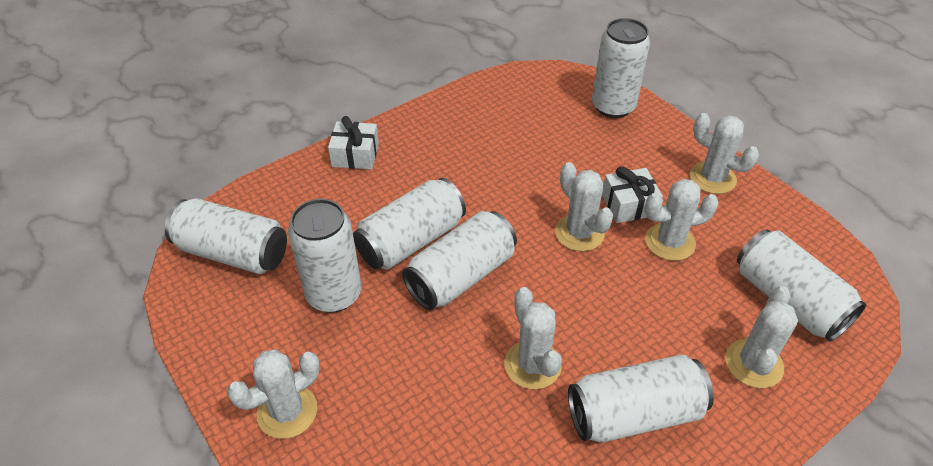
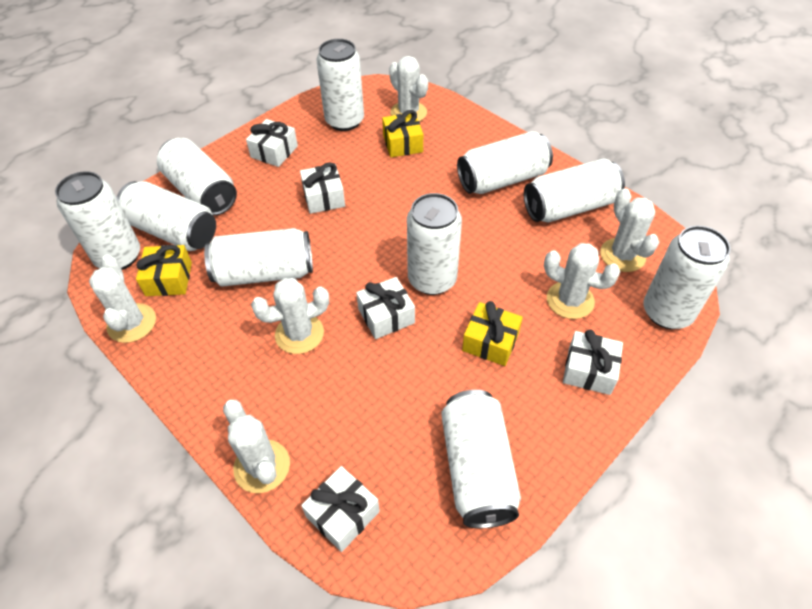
white can: [165,198,287,274] [288,199,361,313] [353,178,466,270] [402,211,517,310] [568,354,714,443] [592,18,650,118] [737,229,866,342] = 7 -> [55,171,140,270] [116,181,216,251] [157,138,237,216] [204,228,313,287] [317,39,364,131] [407,193,462,295] [441,390,521,528] [457,131,553,194] [524,159,625,223] [643,226,731,329] = 10
white gift: [328,116,379,169] [602,166,663,223] = 2 -> [246,119,298,167] [300,162,345,214] [301,466,380,552] [356,277,415,339] [563,330,623,395] = 5
yellow gift: none = 0 -> [136,245,192,296] [382,110,423,157] [462,301,523,366] = 3

